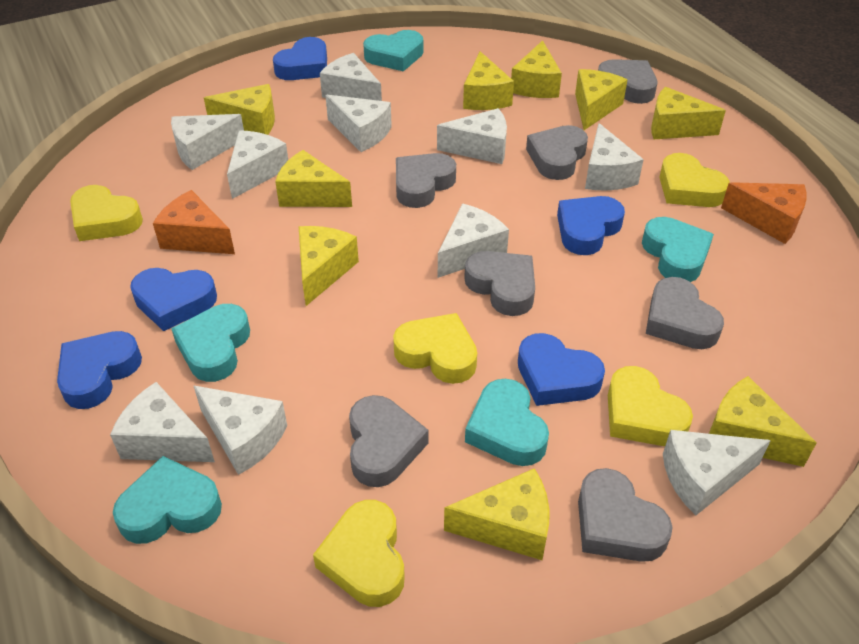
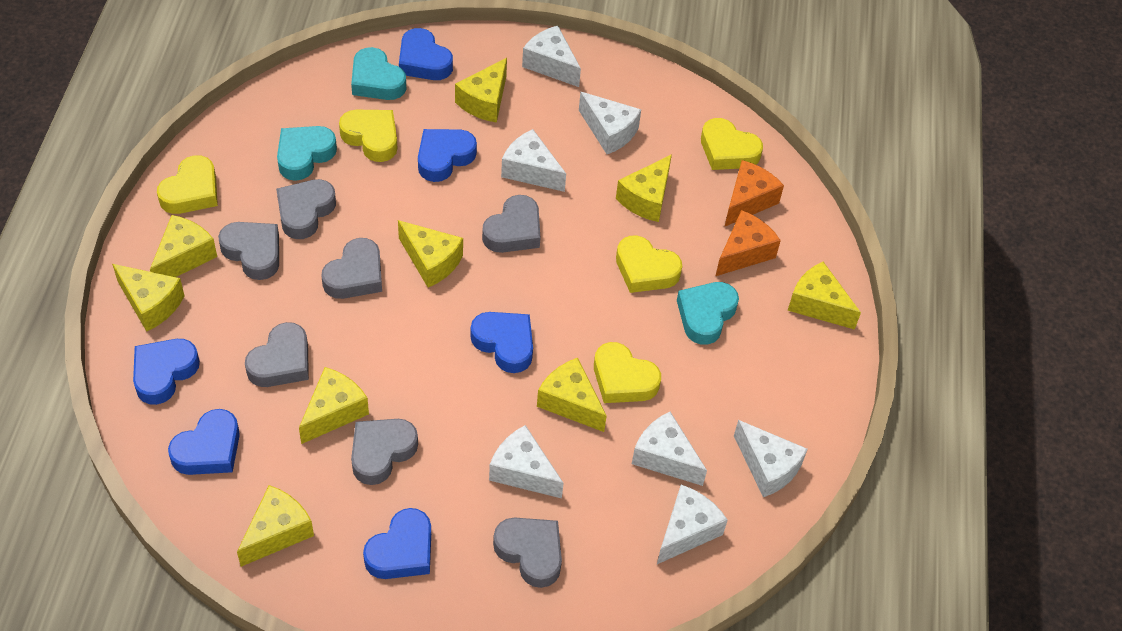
blue heart: [57,331,142,409] [130,268,217,331] [273,37,327,80] [518,333,605,406] [557,196,625,255] = 5 -> [133,339,200,405] [168,409,240,475] [363,508,431,579] [399,28,453,80] [418,129,477,182] [470,312,533,373] = 6
turquoise heart: [113,456,222,544] [171,304,250,382] [363,30,423,71] [465,379,549,466] [642,217,714,282] = 5 -> [277,126,337,181] [351,47,406,100] [677,282,739,345] = 3
white cheese: [110,382,215,462] [171,114,244,170] [194,386,287,475] [227,130,288,199] [320,53,382,101] [325,95,392,152] [437,108,507,164] [438,204,509,278] [585,123,644,190] [663,430,771,515] = 10 -> [489,425,564,498] [501,129,566,192] [522,26,581,87] [579,92,641,154] [632,412,707,486] [657,485,728,564] [734,420,808,497] = 7

